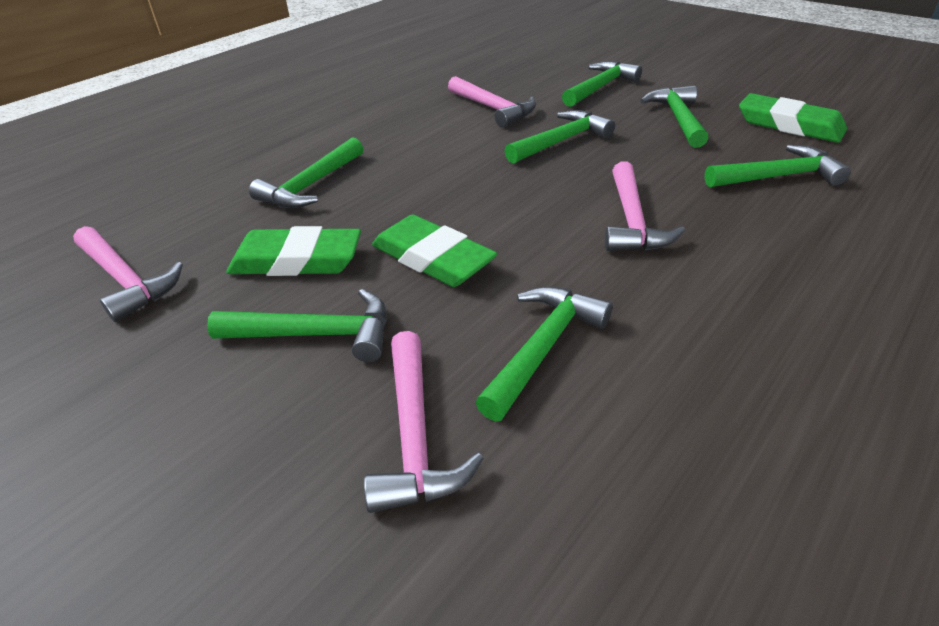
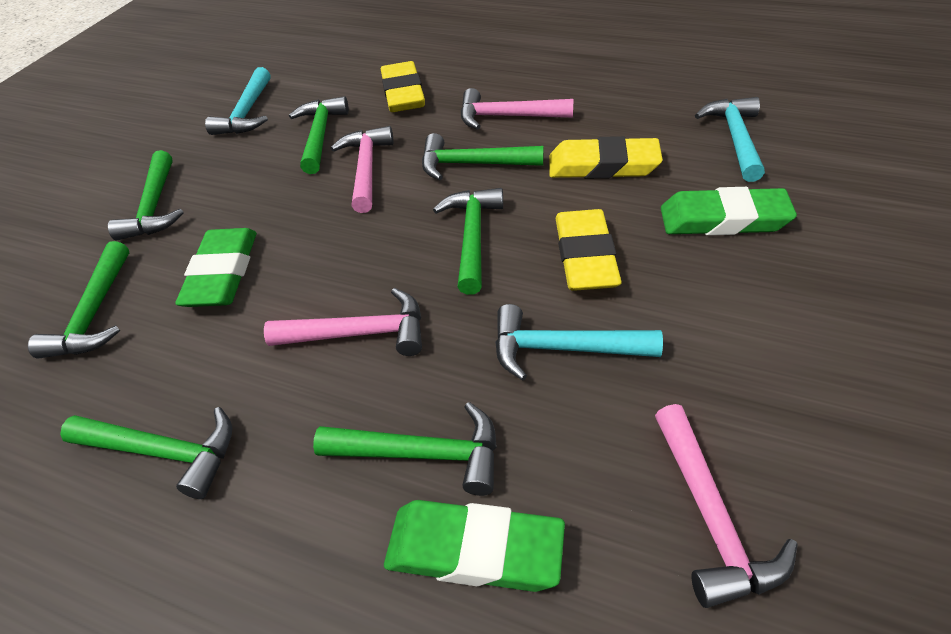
turquoise hammer: none = 0 -> [205,67,270,135] [495,304,663,381] [695,97,765,182] = 3
yellow eraser: none = 0 -> [381,61,425,112] [550,136,663,179] [556,209,622,291] = 3

